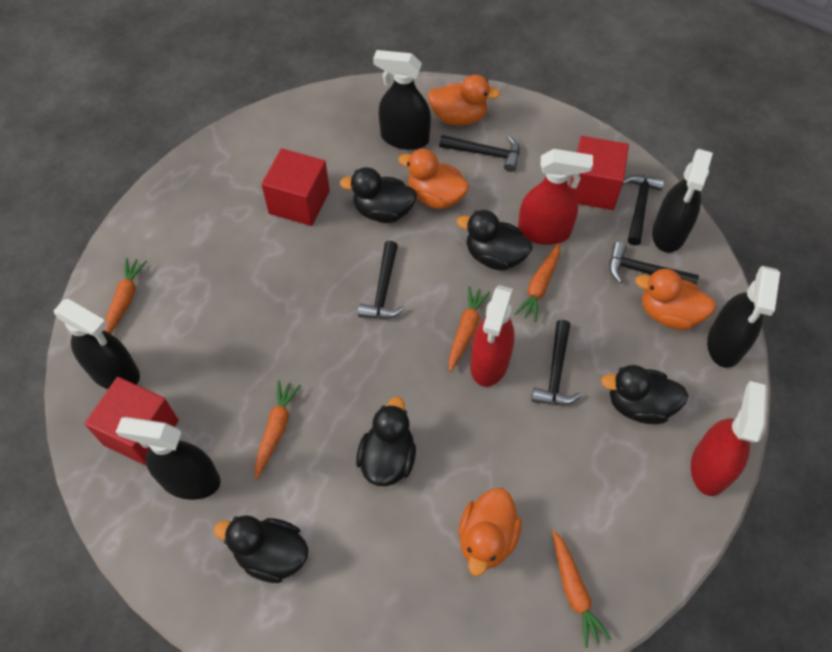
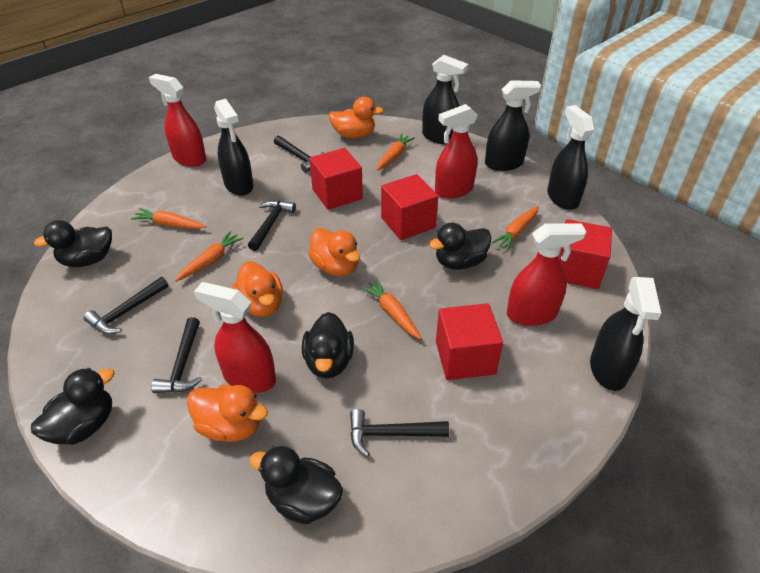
red cube: [84,377,179,466] [261,148,330,226] [569,136,629,210] = 3 -> [309,148,363,210] [381,174,438,240] [436,303,503,380] [558,219,612,289] = 4
red spray bottle: [470,285,515,387] [518,149,593,245] [691,381,767,496] = 3 -> [149,74,206,167] [194,282,276,393] [435,104,478,199] [507,223,586,326] = 4

